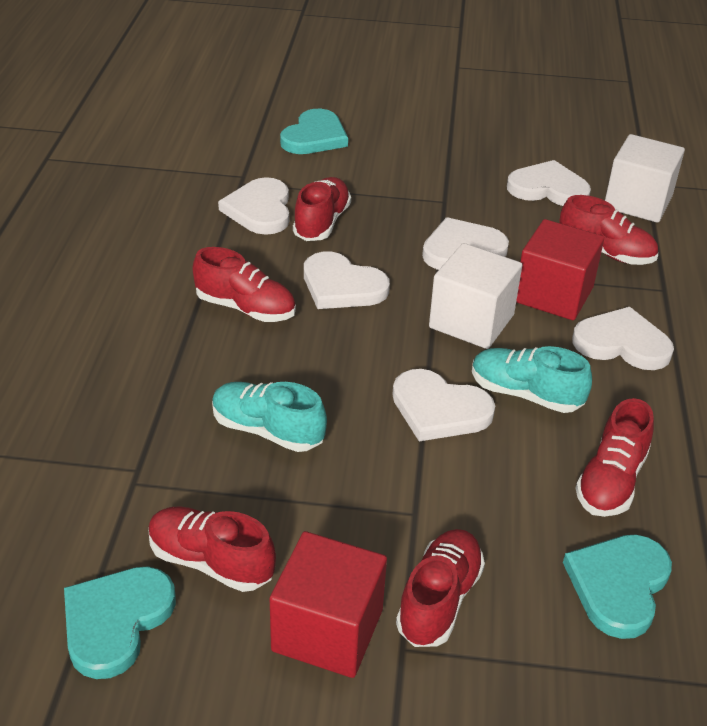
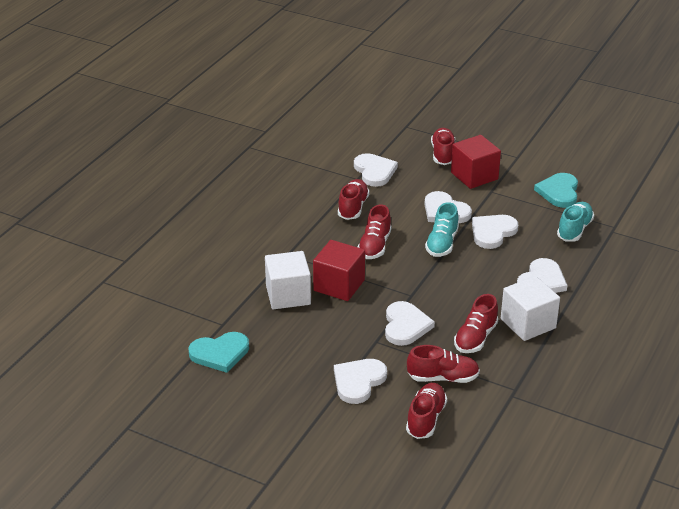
turquoise heart: [64,567,176,679] [280,109,348,154] [563,535,672,639] = 3 -> [188,332,249,373] [534,173,578,208] = 2

